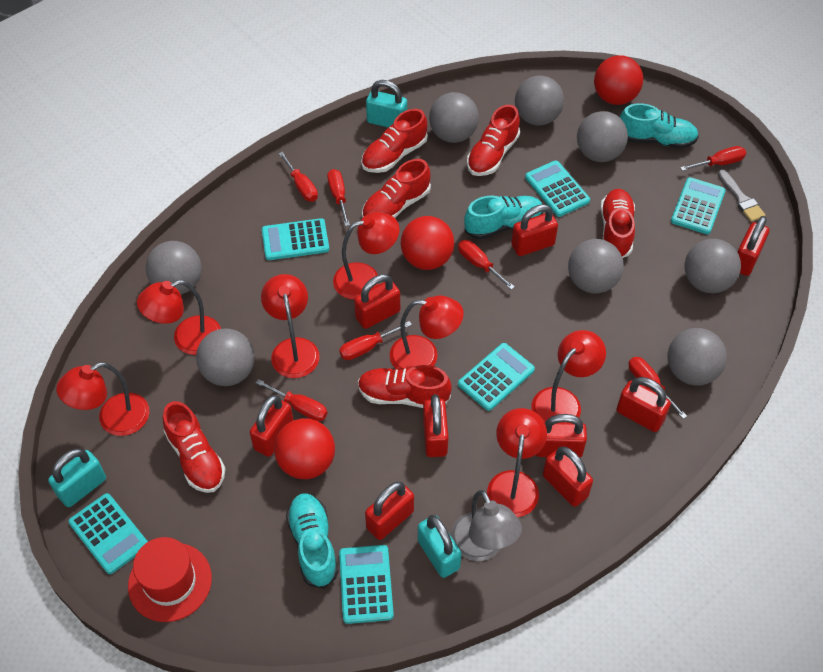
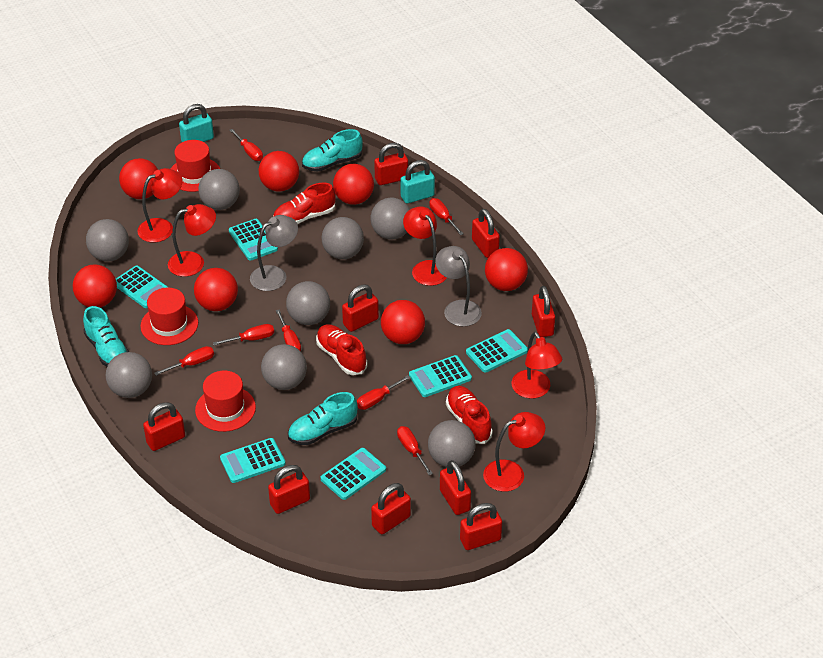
grey brush: [718,170,765,222] = 1 -> none = 0
grey lamp: [451,490,522,561] = 1 -> [250,215,298,291] [435,246,482,327] = 2
red ball: [274,418,335,479] [401,216,455,270] [594,55,643,105] = 3 -> [73,265,117,308] [119,158,158,199] [194,268,238,311] [259,151,299,192] [333,164,374,205] [381,300,425,344] [485,248,528,291] = 7
red hat: [128,537,212,622] = 1 -> [140,288,198,345] [171,140,220,192] [195,371,256,432] = 3
red lamp: [56,362,149,436] [137,280,221,355] [261,274,320,378] [333,212,399,300] [390,295,464,369] [487,408,547,517] [531,330,606,422] = 7 -> [137,168,183,242] [168,204,216,277] [403,206,447,286] [483,412,545,492] [511,332,562,398] = 5
red shoe: [163,401,225,493] [358,365,452,408] [361,109,428,173] [362,159,431,218] [467,104,520,176] [600,189,635,258] = 6 -> [273,182,336,224] [316,324,367,375] [446,386,493,444] = 3
turquoise padlock: [48,449,106,507] [366,80,407,127] [418,515,461,578] = 3 -> [179,104,214,142] [401,160,435,204] = 2

